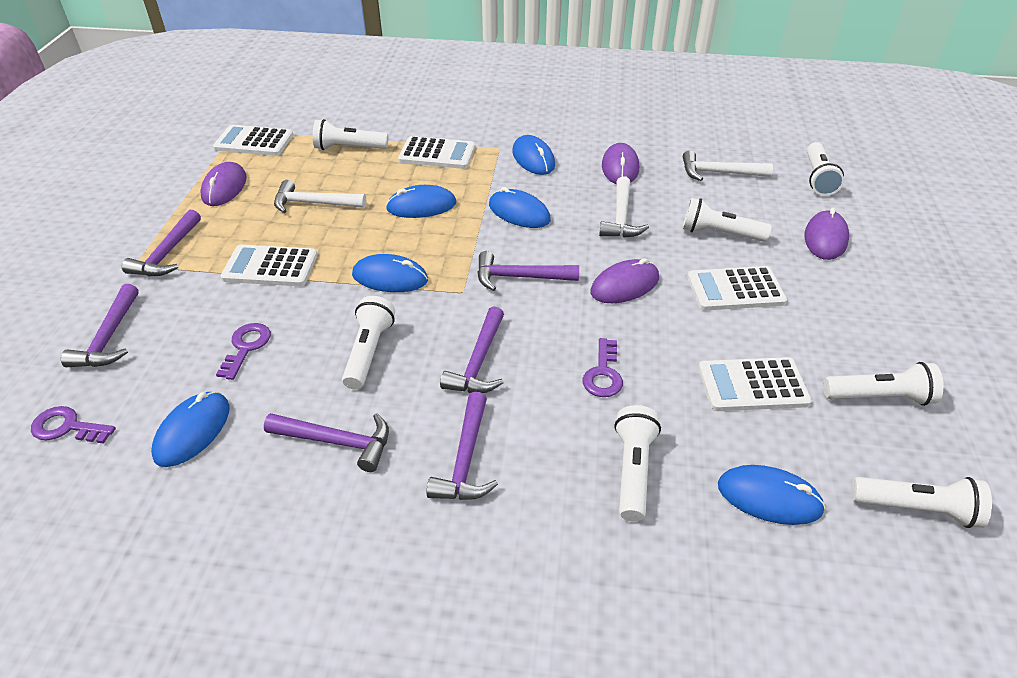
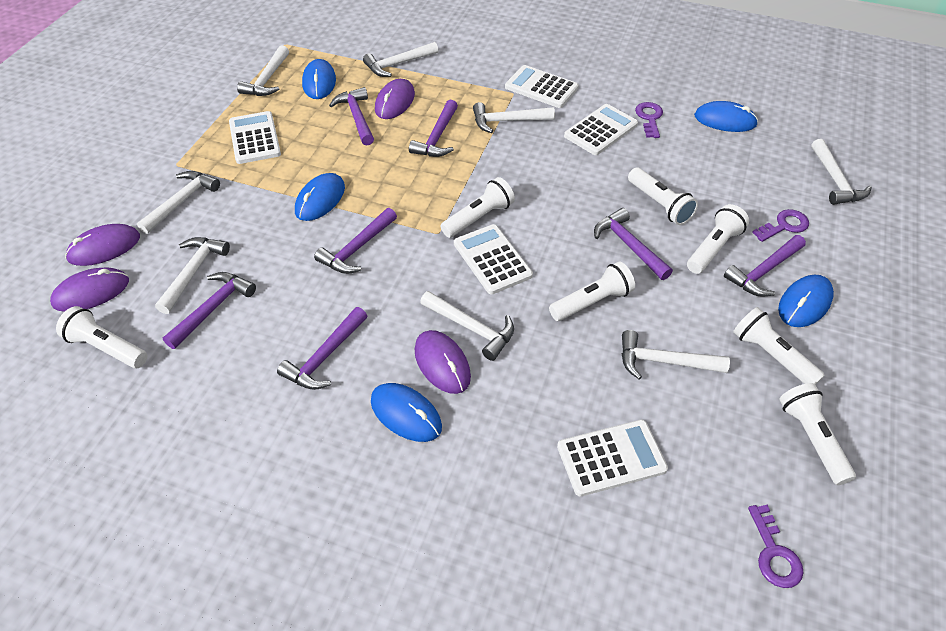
blue mouse: [151,392,229,467] [352,254,428,292] [386,185,456,218] [489,187,551,228] [512,135,555,175] [718,465,826,525] = 6 -> [295,173,345,221] [302,59,336,99] [371,383,442,442] [694,101,758,132] [778,275,834,327] = 5
purple hammer: [61,284,139,367] [122,210,201,276] [264,413,389,472] [427,392,498,500] [440,306,504,393] [478,251,579,291] = 6 -> [163,272,256,349] [277,307,367,390] [314,208,397,274] [329,87,374,146] [409,100,458,157] [594,208,673,280] [724,235,806,297] = 7
white hammer: [274,180,366,213] [599,176,649,238] [683,150,773,181] = 3 -> [137,171,220,234] [155,237,230,314] [237,45,289,96] [363,42,439,77] [420,291,514,361] [473,102,555,133] [622,330,730,380] [811,139,872,205] = 8

